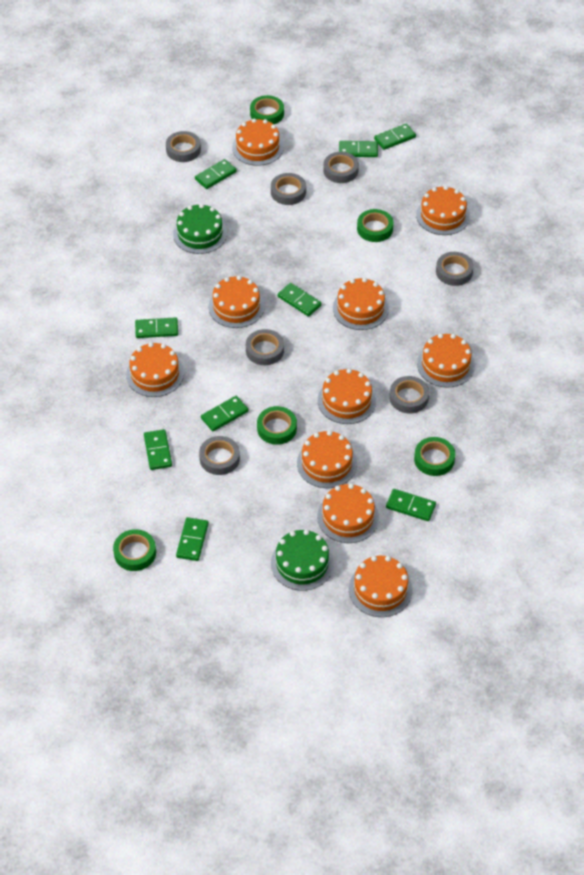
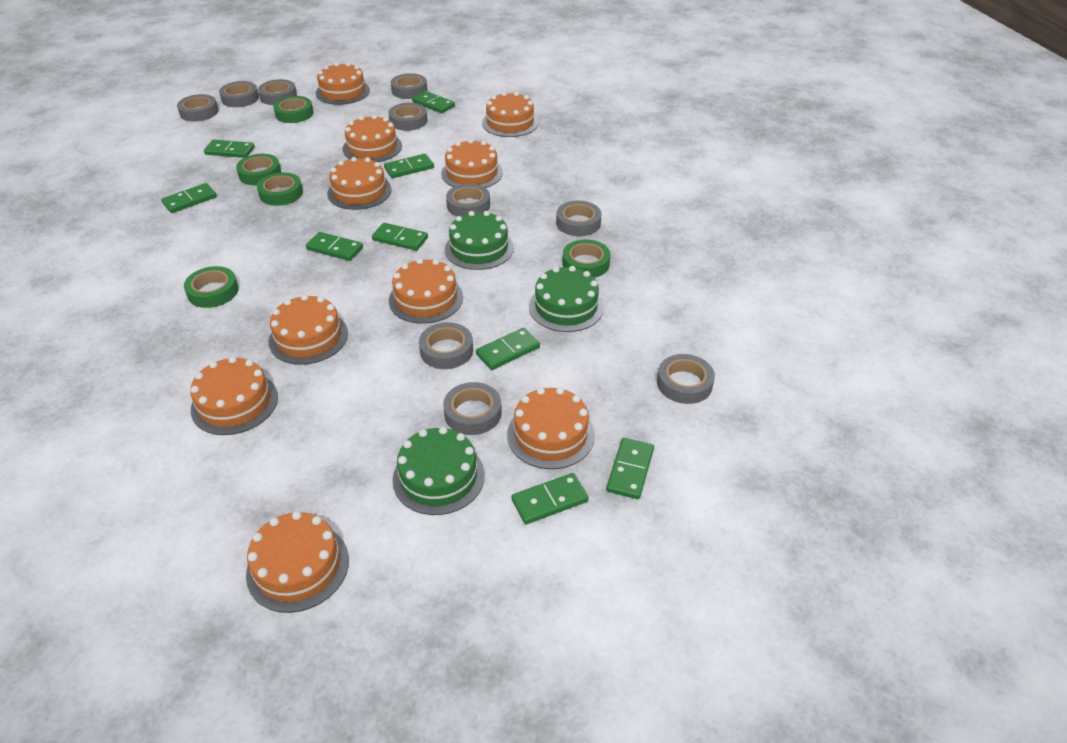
green cake: [173,204,227,254] [271,529,334,591] = 2 -> [393,427,485,515] [445,211,514,270] [529,266,604,332] = 3
grey tape: [166,131,201,162] [199,436,240,475] [246,329,284,365] [271,173,306,205] [323,152,359,183] [389,376,429,413] [436,252,474,286] = 7 -> [177,94,219,121] [219,81,259,107] [258,79,297,105] [388,103,428,131] [391,73,427,99] [419,322,473,369] [443,382,502,435] [446,184,490,216] [556,201,602,236] [657,354,715,404] = 10

